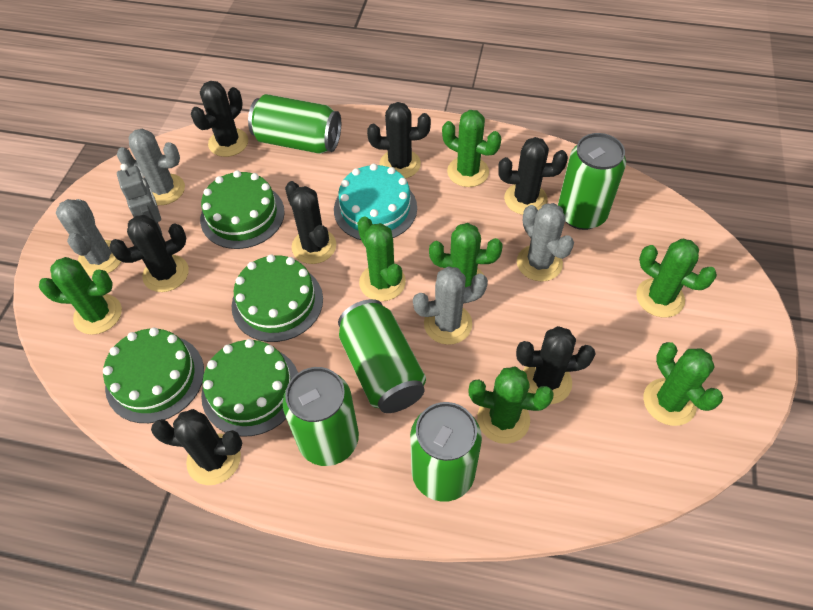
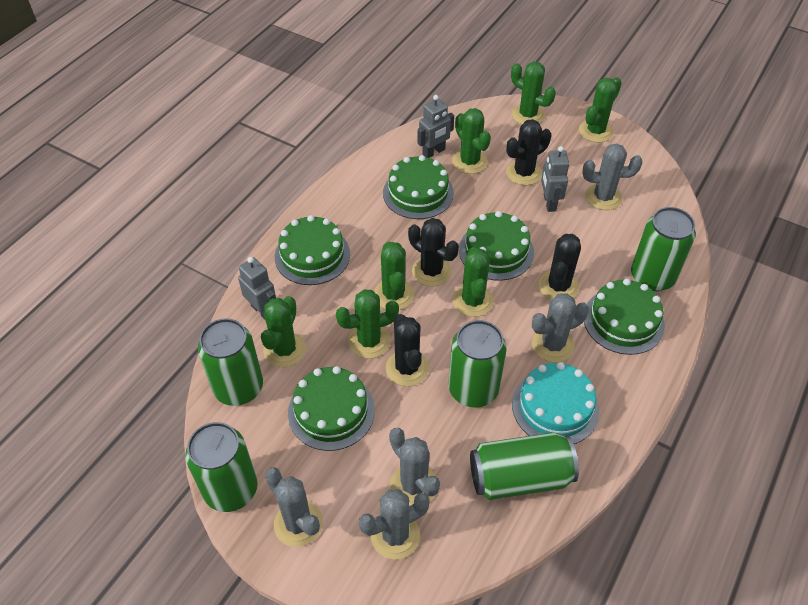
black cactus: [109,215,189,292] [151,409,242,485] [191,81,248,157] [285,181,336,264] [367,102,431,179] [498,137,568,215] [516,326,596,404] = 7 -> [386,314,429,386] [408,218,459,286] [506,119,551,185] [539,234,581,300] = 4
green cake: [103,328,204,423] [200,170,285,249] [201,339,298,437] [232,254,323,342] = 4 -> [275,215,350,285] [288,366,375,451] [383,155,454,219] [459,211,534,281] [584,279,665,355] = 5
grey cactus: [56,199,121,276] [117,128,185,205] [413,267,488,345] [517,203,574,282] = 4 -> [265,467,323,547] [359,489,430,559] [389,428,440,506] [532,293,589,362] [582,144,643,210] = 5
grey robot: [117,164,162,234] = 1 -> [238,257,276,319] [417,95,454,158] [541,146,569,212] = 3

